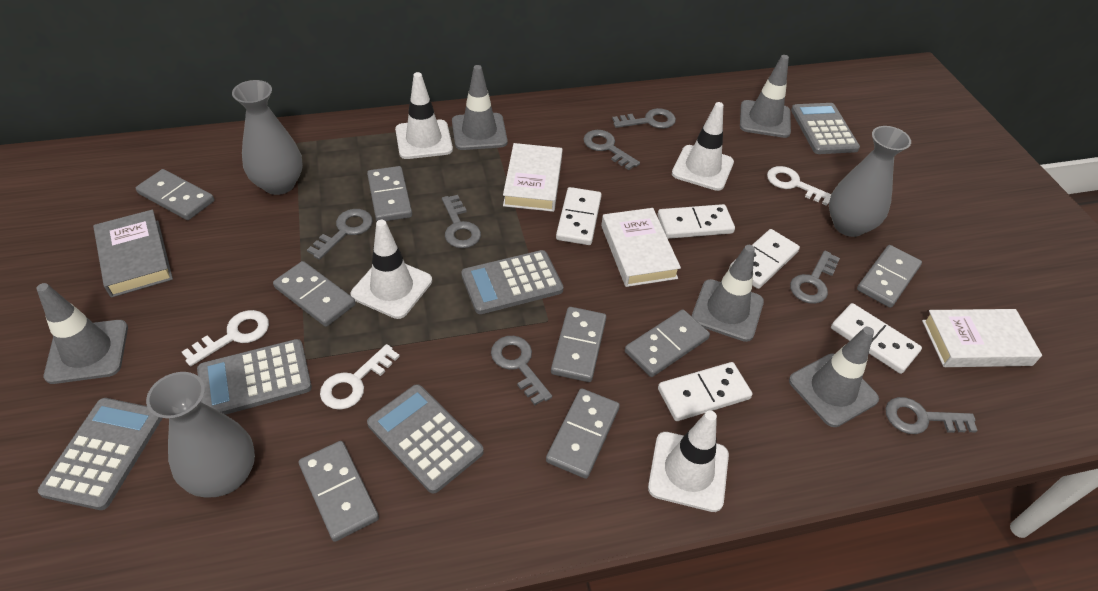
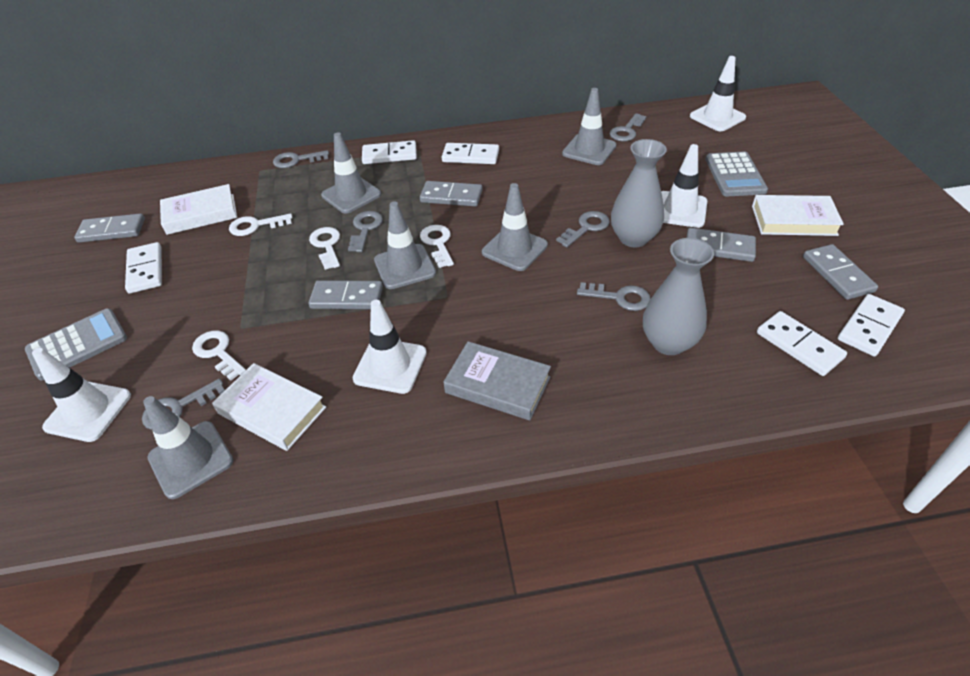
grey calculator: [38,398,162,510] [197,339,312,415] [367,384,484,494] [461,250,563,314] [791,103,860,154] = 5 -> [25,308,127,380] [705,151,768,197] = 2
grey domino: [136,169,214,220] [273,261,356,327] [299,441,379,542] [367,166,412,221] [546,388,620,479] [551,307,606,382] [625,309,710,377] [857,245,922,308] = 8 -> [74,213,145,243] [309,280,383,309] [420,181,483,207] [687,228,756,262] [803,244,878,300] = 5
grey key: [307,209,373,260] [442,195,481,248] [491,336,552,405] [584,130,640,170] [612,108,676,129] [790,251,840,304] [885,397,978,434] = 7 -> [142,379,225,430] [273,150,329,168] [348,211,383,252] [556,211,610,247] [577,282,651,311] [610,113,647,141] = 6
grey vase: [146,372,255,498] [232,80,303,195] [829,126,911,237] = 3 -> [611,139,667,248] [643,238,714,355] = 2
white key: [182,310,269,366] [320,344,400,410] [767,166,831,206] = 3 -> [192,331,246,381] [229,213,292,236] [309,227,340,270] [420,225,454,268] = 4

